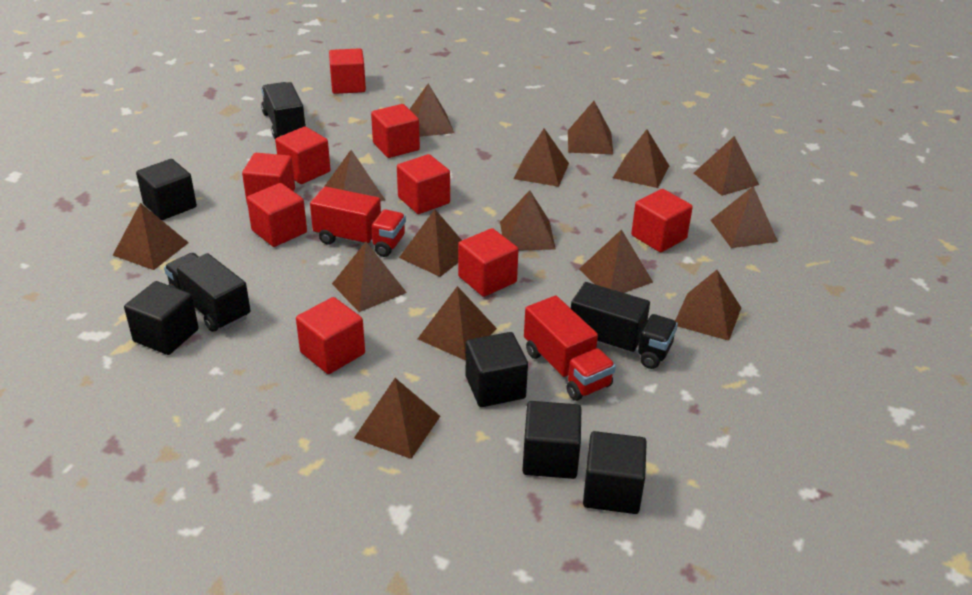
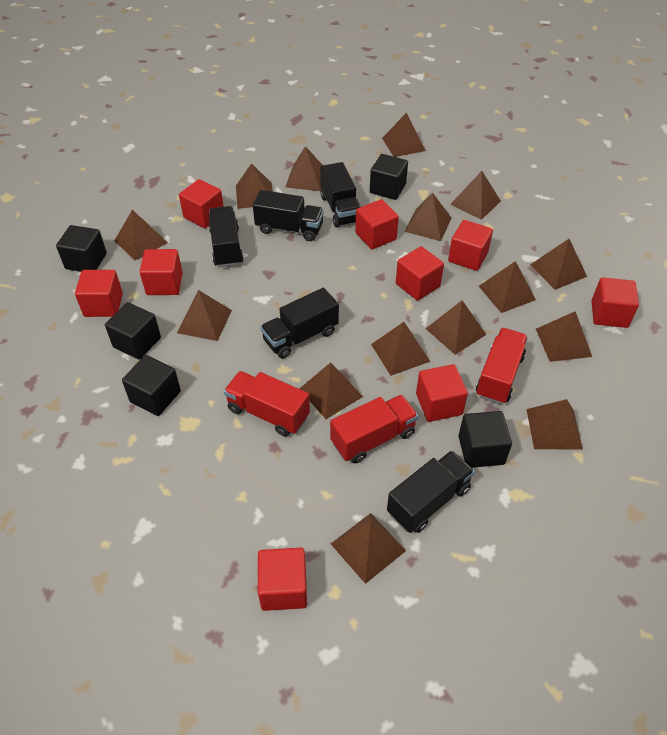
black truck: [164,253,251,332] [261,82,306,139] [571,282,678,369] = 3 -> [209,206,244,267] [253,190,324,241] [260,288,339,358] [320,162,361,228] [387,450,475,533] = 5
red truck: [310,186,406,257] [524,296,616,401] = 2 -> [224,371,310,436] [330,395,418,463] [476,328,528,404] = 3

